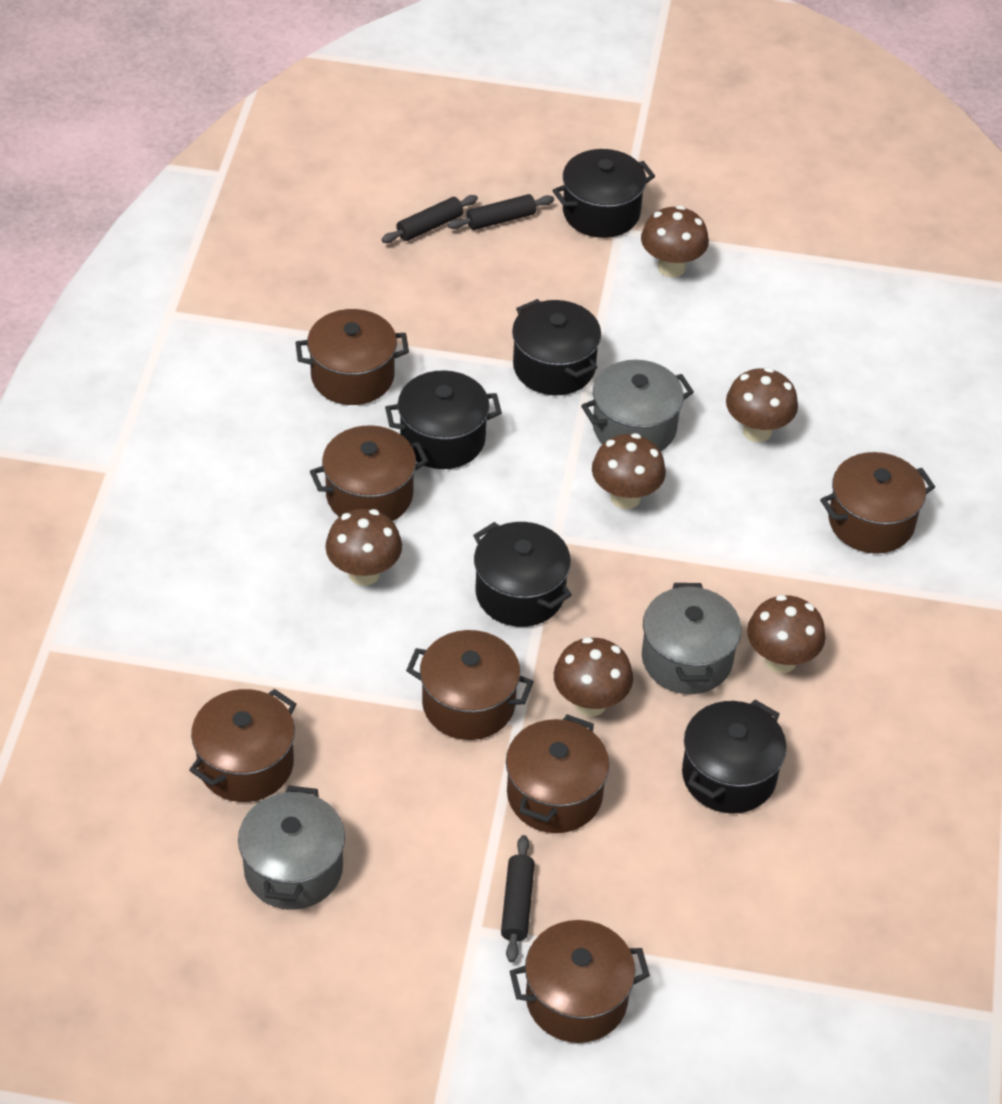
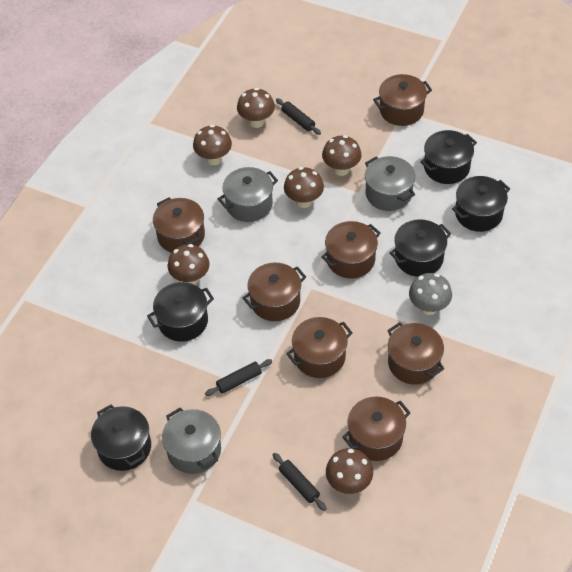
grey mushroom: none = 0 -> [409,273,452,315] = 1

